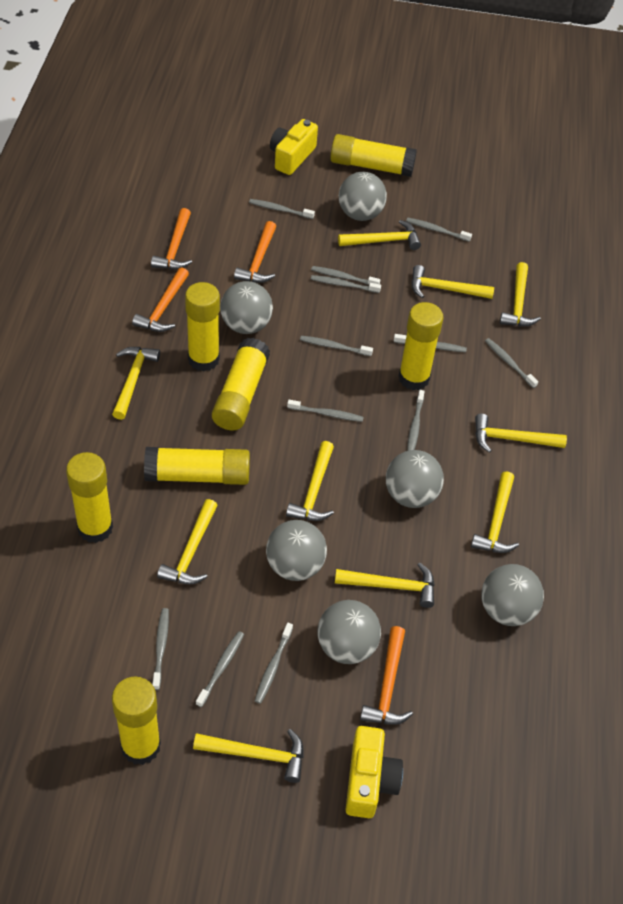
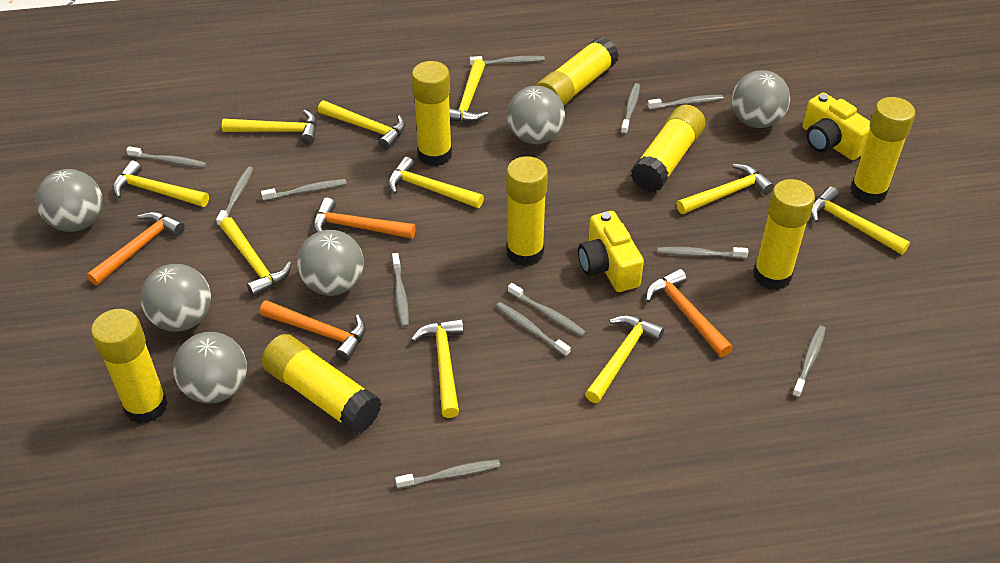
yellow glue stick: [66,452,113,543] [112,677,161,765] [144,447,250,485] [185,282,220,372] [212,338,270,431] [330,134,417,177] [398,302,443,390] = 7 -> [91,309,168,424] [262,334,382,434] [412,61,452,166] [506,156,548,266] [536,37,619,105] [631,105,705,192] [753,179,815,290] [851,97,915,204] = 8

